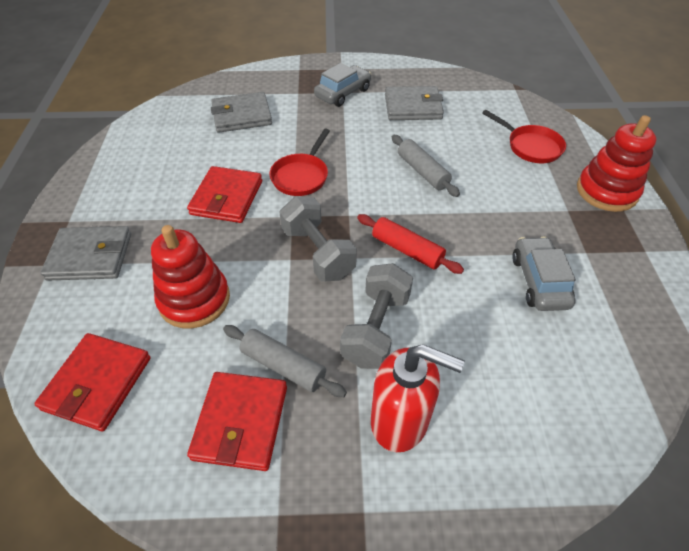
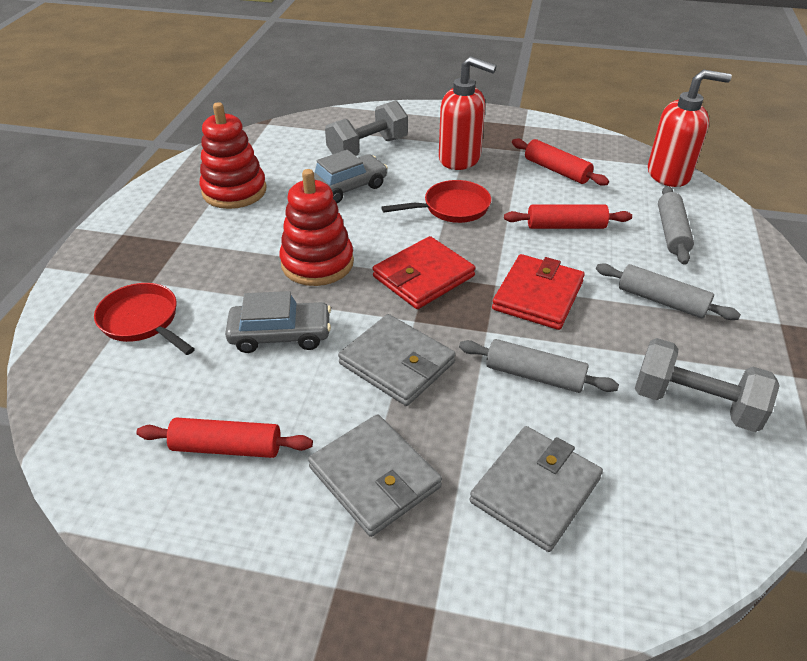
grey rolling pin: [223,325,347,397] [392,135,460,197] = 2 -> [459,339,619,393] [596,263,741,320] [658,186,694,265] = 3
red rolling pin: [357,214,464,274] = 1 -> [136,417,313,458] [504,204,632,229] [512,138,609,186] = 3
red soap dispenser: [371,344,465,452] = 1 -> [439,56,497,170] [648,69,732,187] = 2
red wallet: [34,333,151,431] [187,166,262,223] [187,372,287,471] = 3 -> [373,236,475,309] [492,254,585,330] = 2

